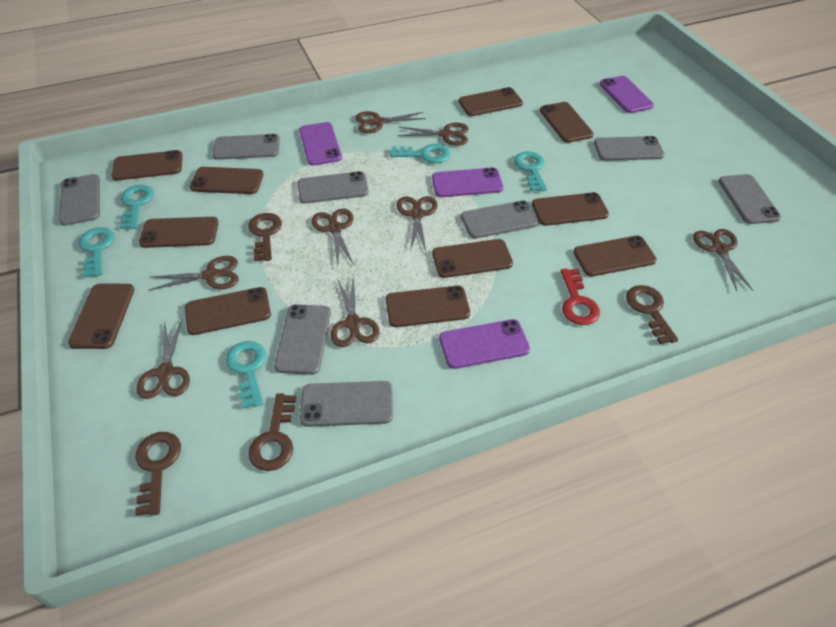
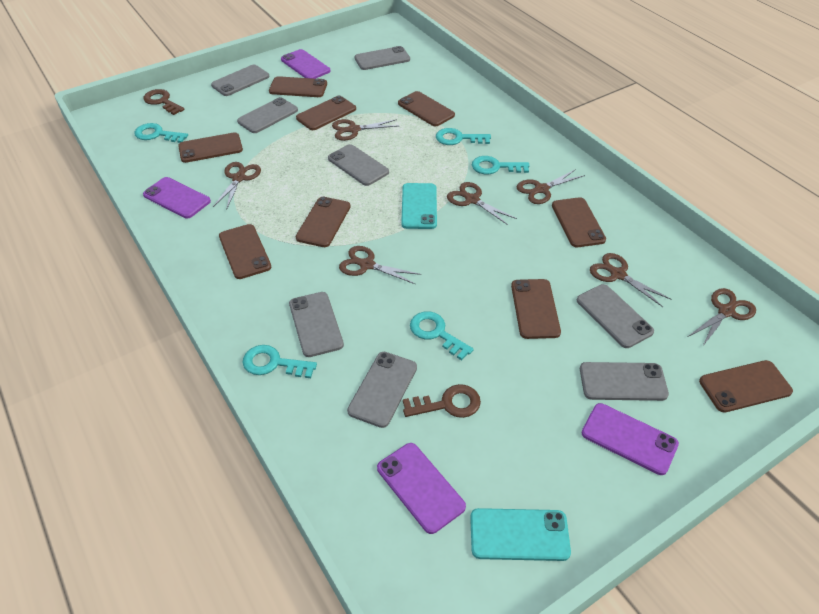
brown key: [135,432,181,516] [248,213,282,261] [248,393,296,471] [626,285,678,344] = 4 -> [143,89,184,115] [403,384,481,418] = 2
brown phone: [68,283,134,349] [112,150,183,181] [139,217,219,248] [185,287,271,335] [190,167,264,194] [386,286,470,327] [432,239,513,278] [459,87,523,116] [532,192,609,226] [540,102,594,143] [573,236,657,276] = 11 -> [178,132,243,163] [219,224,271,279] [269,76,327,97] [296,96,356,130] [296,197,351,247] [398,91,455,126] [511,279,561,339] [552,197,606,247] [699,360,793,413] = 9
brown scissors: [136,319,190,399] [149,256,239,290] [312,208,354,266] [331,276,380,347] [355,111,426,134] [397,123,468,146] [397,196,438,251] [693,229,753,291] = 8 -> [213,162,261,210] [332,119,398,141] [339,246,421,284] [447,182,517,225] [517,169,585,204] [590,253,672,307] [688,288,756,347] = 7
red key: [561,269,600,325] = 1 -> none = 0
turquoise phone: none = 0 -> [401,183,437,229] [470,508,571,561] = 2

